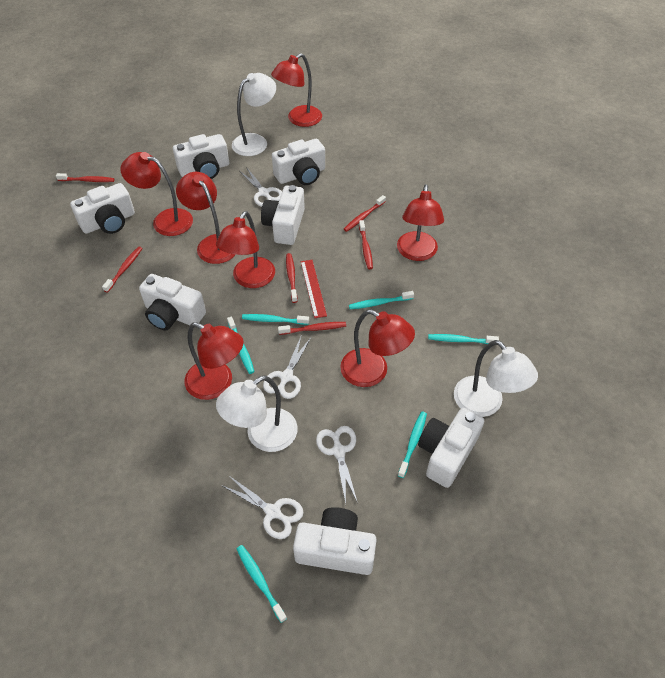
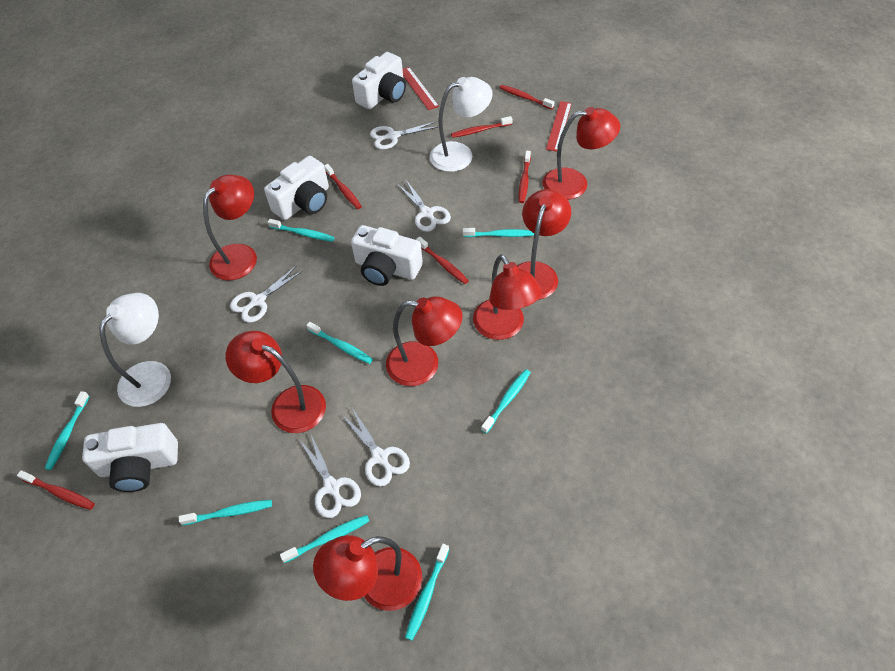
red ruler: [301,260,327,318] = 1 -> [403,67,439,110] [546,101,572,151] = 2
turquoise toothbrush: [227,317,255,374] [237,545,287,623] [242,314,309,325] [349,291,414,309] [398,411,427,478] [428,334,499,344] = 6 -> [45,391,90,470] [179,500,272,525] [268,219,335,242] [280,515,369,563] [306,322,373,364] [405,544,449,641] [463,228,534,237] [481,369,531,433] = 8
white camera: [70,183,135,234] [139,274,206,331] [173,134,229,179] [261,185,305,245] [272,139,325,185] [293,507,377,575] [418,408,484,488] = 7 -> [82,423,178,492] [264,156,329,220] [351,225,423,286] [352,52,406,109] = 4
white lamp: [216,376,297,452] [232,73,276,156] [454,340,538,417] = 3 -> [99,293,171,407] [430,77,493,172] = 2
white scissors: [221,475,304,539] [239,167,282,207] [263,335,311,399] [316,426,358,504] = 4 -> [230,265,304,323] [299,435,361,518] [341,408,410,487] [370,121,439,149] [397,180,451,232] = 5

